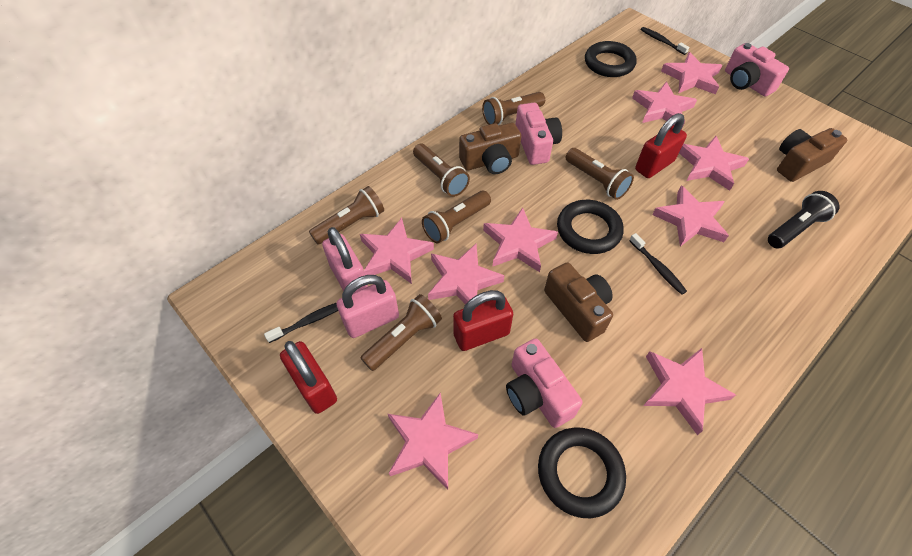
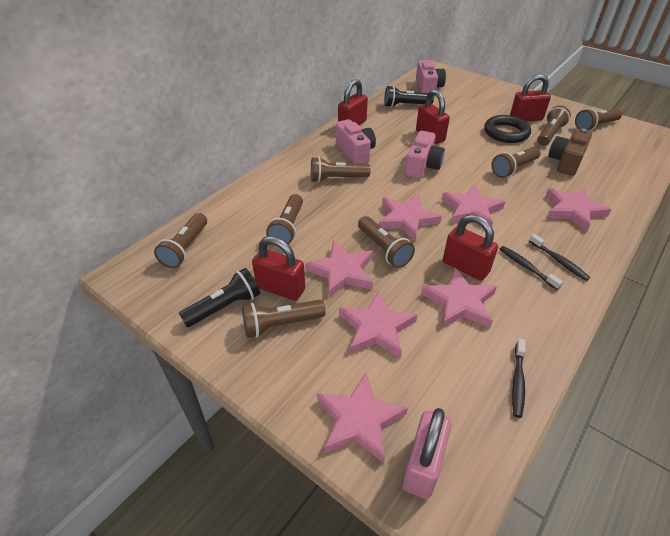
black flashlight: [768,191,839,248] = 1 -> [179,268,260,327] [384,86,434,107] = 2
black ring: [538,427,626,518] [557,200,624,254] [585,41,637,77] = 3 -> [484,115,531,143] = 1
brown camera: [459,122,521,174] [544,262,613,342] [777,128,847,182] = 3 -> [548,128,592,176] = 1
brown flashlight: [309,186,384,245] [361,294,442,371] [413,143,470,197] [422,191,491,243] [482,92,545,125] [566,148,634,200] = 6 -> [154,213,207,268] [242,300,325,338] [266,194,303,244] [311,157,371,183] [358,216,415,268] [491,147,541,178] [537,105,571,146] [575,108,622,131] = 8
pink padlock: [322,227,368,292] [336,275,399,338] = 2 -> [402,408,452,499] = 1
pink star: [360,218,434,284] [388,392,478,490] [428,244,505,305] [483,208,558,272] [632,82,697,129] [643,348,736,435] [652,185,729,247] [661,52,722,94] [679,136,749,191] = 9 -> [305,241,373,298] [317,373,408,464] [339,291,418,359] [378,195,442,241] [421,268,497,328] [442,185,506,226] [546,188,612,232] = 7
red padlock: [280,341,337,414] [453,290,513,351] [635,113,687,178] = 3 -> [252,236,305,301] [338,79,368,125] [416,89,450,144] [443,214,498,281] [510,74,551,122] = 5

